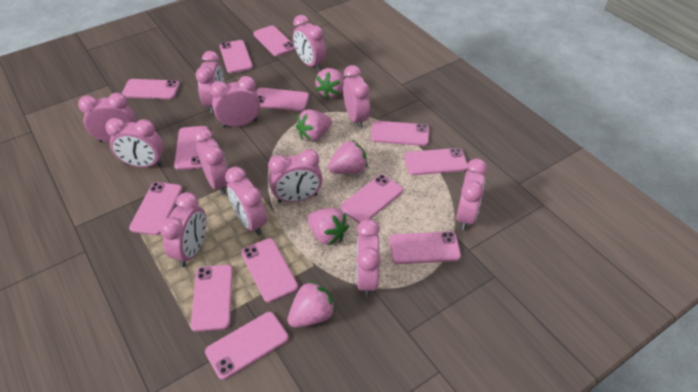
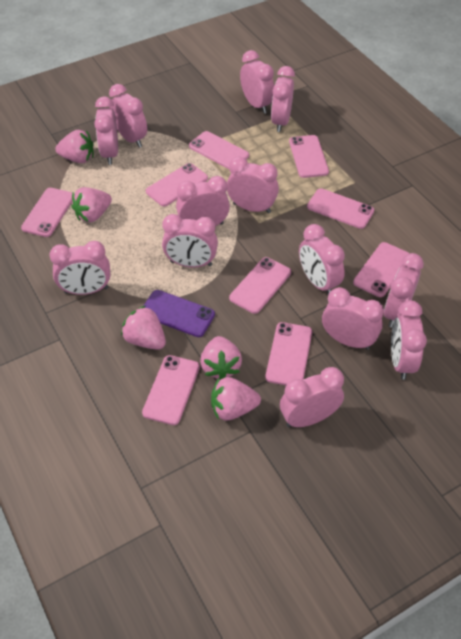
pink clock: [78,93,136,142] [105,118,164,168] [160,192,206,267] [193,127,229,195] [196,51,224,114] [210,76,260,128] [225,167,267,236] [268,149,323,203] [293,15,326,71] [343,65,370,129] [357,219,381,297] [456,159,487,230] = 12 -> [49,241,111,295] [94,96,118,165] [109,84,147,147] [162,214,218,268] [176,176,230,226] [227,156,279,213] [240,50,274,113] [271,66,295,132] [280,367,344,427] [299,224,345,295] [322,287,384,350] [384,253,424,328] [391,300,427,380] = 13
pink phone: [122,79,180,99] [129,182,182,235] [174,126,208,170] [191,265,233,332] [205,312,289,380] [220,40,253,73] [241,238,298,303] [253,25,295,56] [256,88,309,112] [340,174,403,223] [371,121,429,146] [389,232,461,264] [404,148,467,175] = 13 -> [21,188,72,237] [142,355,200,425] [146,163,208,206] [189,131,249,170] [229,257,291,314] [265,322,312,385] [289,135,329,178] [307,188,374,229] [353,242,410,297] = 9
purple phone: none = 0 -> [143,290,215,337] = 1

